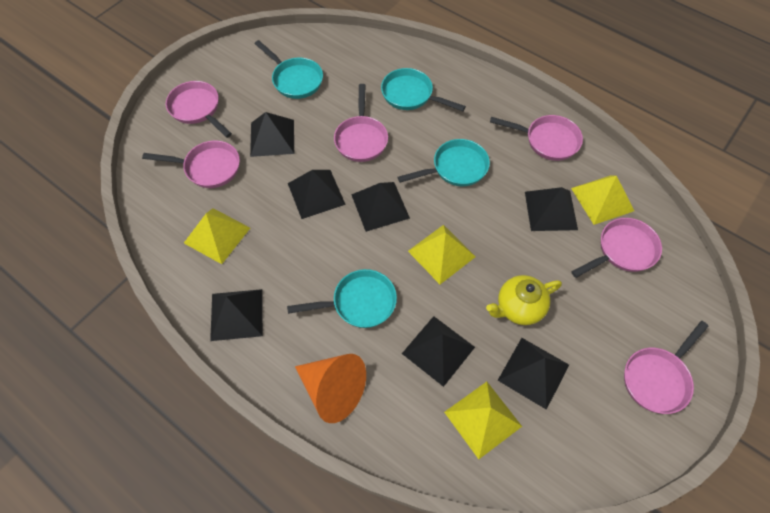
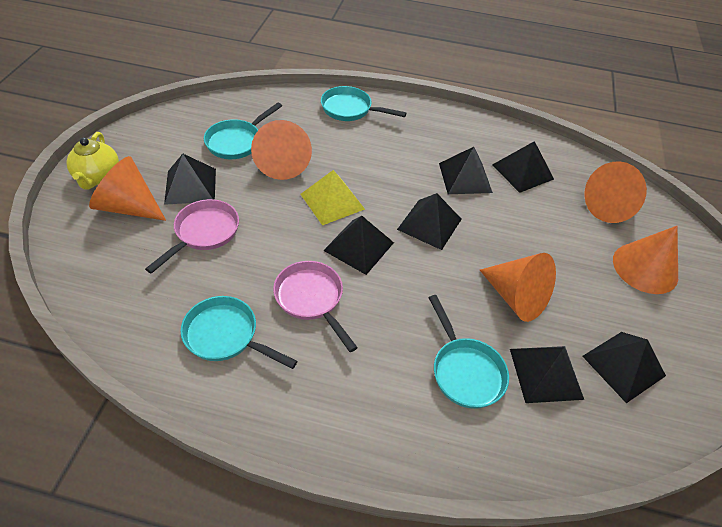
orange cone: [295,354,366,423] = 1 -> [89,156,166,221] [251,120,312,180] [480,253,556,322] [584,161,647,223] [613,226,678,294] = 5
pink pan: [142,141,240,188] [166,81,232,138] [334,84,388,162] [490,115,583,161] [571,218,662,278] [624,321,709,414] = 6 -> [145,199,239,274] [273,261,358,352] = 2
yellow pyramid: [184,208,250,264] [408,225,476,284] [444,382,522,459] [571,175,634,225] = 4 -> [300,170,365,225] = 1

